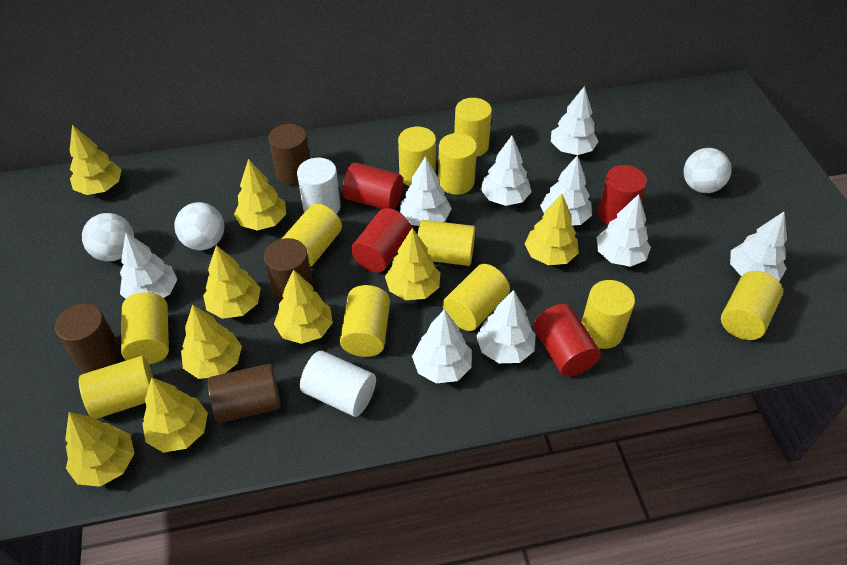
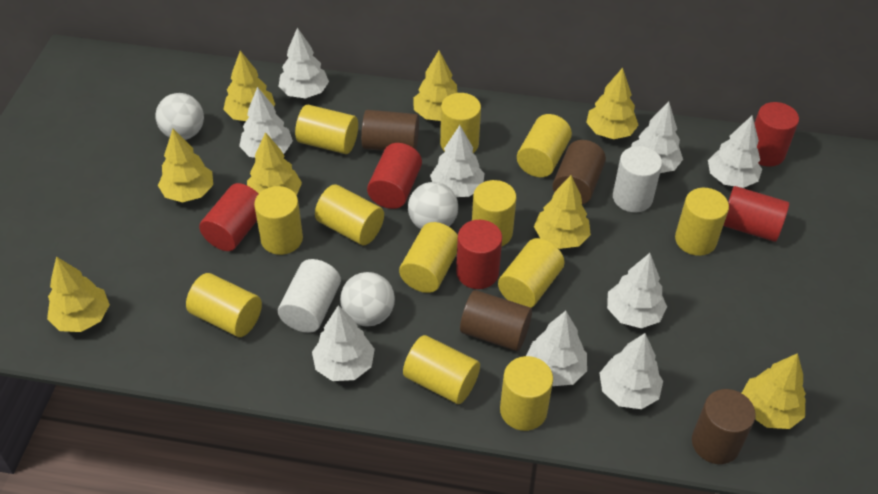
red cylinder: [342,163,403,210] [351,208,412,273] [533,304,601,377] [598,165,647,225] = 4 -> [199,183,258,251] [367,143,422,209] [456,220,502,289] [723,186,789,242] [754,102,799,167] = 5
yellow cylinder: [79,356,153,419] [121,292,169,364] [282,204,342,267] [340,285,390,357] [398,127,436,186] [418,220,475,266] [438,133,477,195] [443,264,510,331] [454,98,492,157] [582,280,635,349] [721,271,783,340] = 11 -> [186,273,262,337] [254,186,303,255] [295,105,358,154] [315,184,384,245] [399,222,458,293] [403,335,480,404] [440,93,481,153] [472,180,517,246] [498,238,565,308] [500,356,553,431] [517,114,572,177] [675,188,729,256] = 12
yellow tree: [65,412,135,487] [70,125,122,195] [142,378,208,453] [181,304,242,379] [203,245,261,319] [234,159,286,231] [274,269,333,344] [385,228,440,300] [525,194,579,265] = 9 -> [47,256,110,332] [158,129,213,202] [223,50,275,121] [247,132,302,196] [413,51,458,121] [534,175,591,249] [586,68,639,139] [742,353,806,429] = 8

